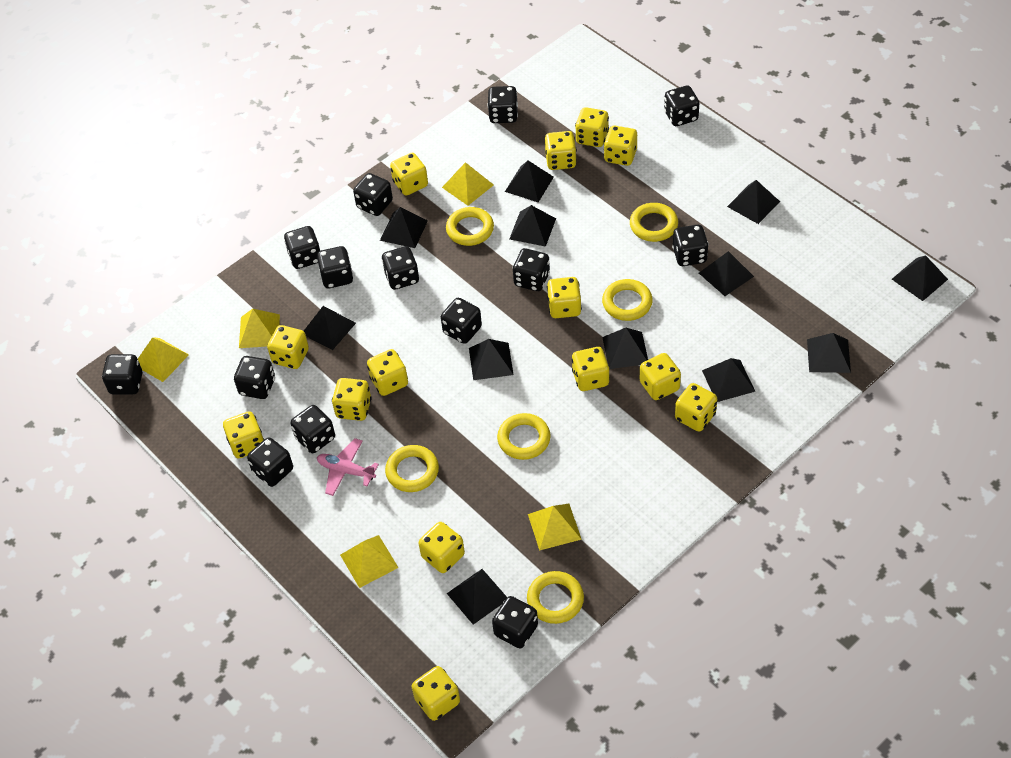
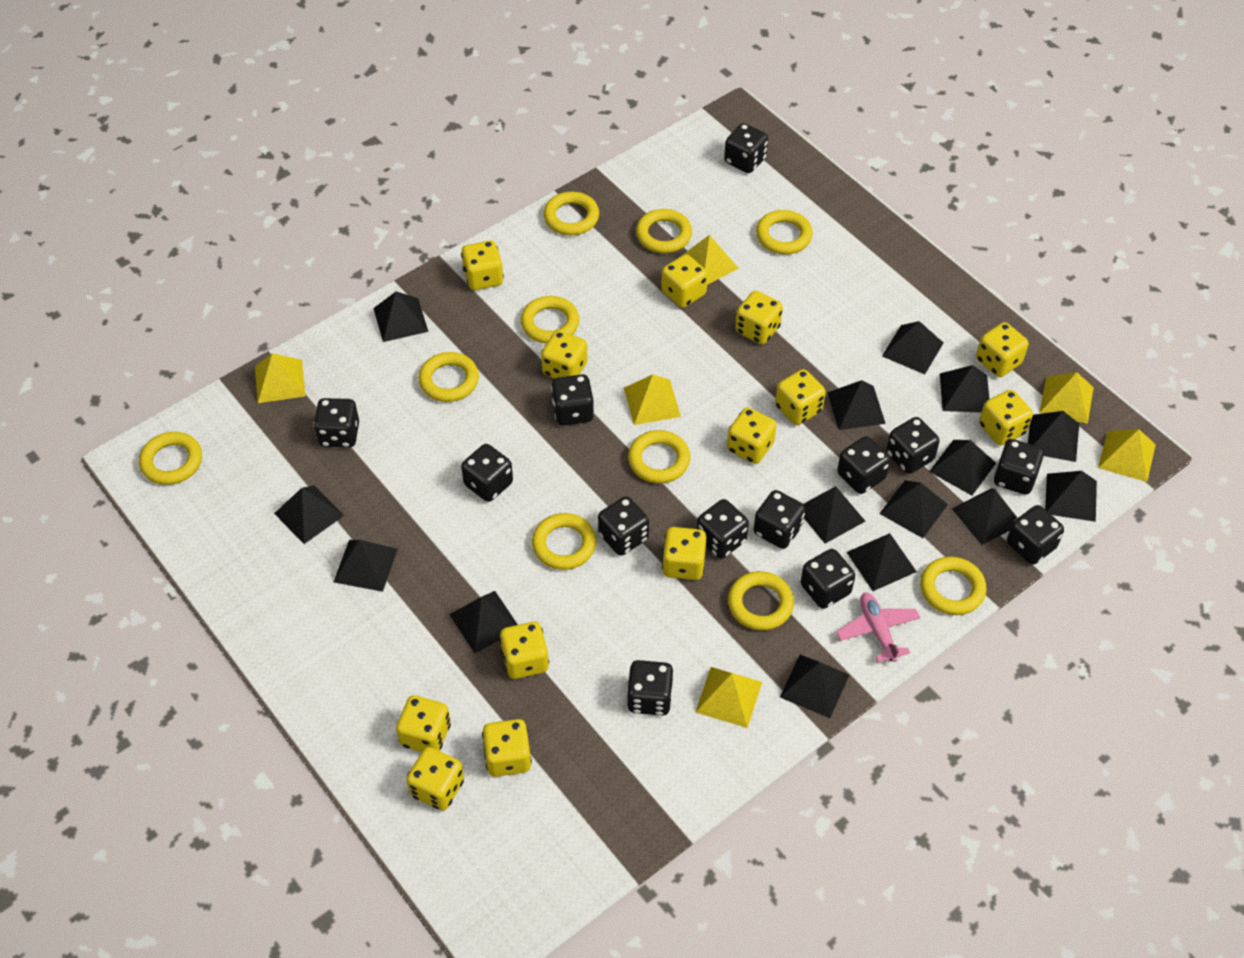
black dice: [102,354,142,394] [234,356,275,399] [247,437,293,487] [284,226,320,269] [291,405,335,453] [317,246,353,288] [353,173,393,216] [382,246,419,290] [441,298,482,344] [487,86,518,123] [492,596,538,648] [513,248,550,291] [664,85,699,126] [672,225,709,266] = 14 -> [313,398,359,447] [461,444,513,502] [551,374,594,426] [598,496,649,556] [627,660,674,716] [697,499,749,559] [724,123,768,173] [754,490,806,549] [801,549,855,609] [837,436,890,494] [886,417,940,474] [994,439,1044,495] [1007,505,1064,565] = 13
black pyramid: [304,306,356,350] [380,207,428,248] [447,569,507,625] [469,339,514,380] [505,160,554,202] [509,205,556,247] [602,328,648,369] [699,251,754,296] [702,358,755,402] [727,180,780,224] [807,333,851,373] [892,255,948,301] = 12 -> [274,485,345,544] [334,540,398,592] [373,291,428,342] [450,591,518,653] [780,655,849,718] [803,486,865,544] [827,380,886,430] [847,533,917,591] [879,480,948,538] [882,321,943,374] [929,440,996,495] [940,365,989,413] [952,488,1017,545] [1028,411,1079,462] [1045,471,1097,522] = 15
yellow dice: [223,411,264,458] [267,325,309,369] [332,378,371,421] [367,349,408,396] [390,153,428,196] [412,666,460,721] [419,522,465,573] [545,131,577,170] [547,277,582,318] [572,347,610,391] [575,107,609,147] [604,126,637,166] [640,353,681,400] [675,383,717,432] = 14 -> [396,695,451,752] [406,747,464,811] [461,240,504,290] [482,719,532,777] [499,622,549,679] [541,330,588,379] [661,254,708,308] [662,527,707,580] [727,407,777,464] [735,291,783,344] [775,369,826,425] [976,322,1029,377] [979,390,1033,446] = 13
yellow pyramid: [138,337,189,382] [239,309,280,348] [340,535,399,588] [442,162,494,206] [528,504,582,551] = 5 -> [255,353,306,403] [624,374,681,425] [680,235,739,285] [695,667,762,728] [1040,372,1094,424] [1098,429,1156,482] = 6
yellow ring: [385,445,439,492] [446,207,494,246] [497,413,551,460] [527,571,584,624] [602,279,653,321] [630,203,678,242] = 6 -> [139,432,202,485] [419,352,479,402] [521,296,579,344] [532,513,597,570] [543,192,599,235] [628,430,690,483] [636,209,692,253] [728,571,794,630] [756,210,813,254] [920,557,987,615] = 10

